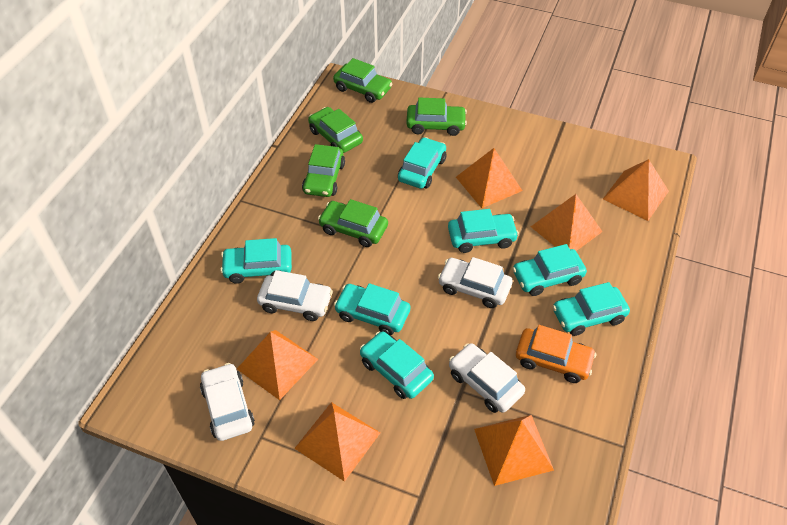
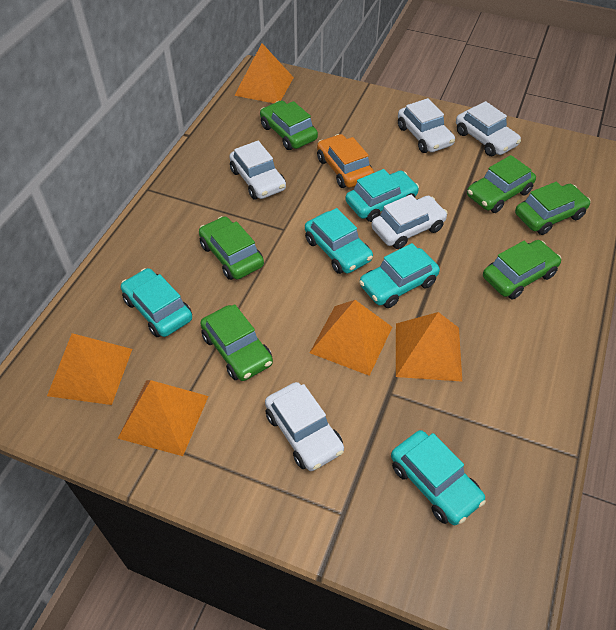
green car: [302,144,345,197] [308,107,363,153] [318,199,388,247] [333,58,393,103] [406,98,467,136] = 5 -> [199,216,264,280] [200,304,273,381] [260,101,318,150] [467,155,536,213] [483,240,561,299] [515,182,591,235] = 6
orange pyramid: [237,330,318,400] [294,402,380,482] [456,148,523,208] [474,415,554,486] [531,194,603,251] [603,159,669,221] = 6 -> [47,333,132,405] [117,380,208,456] [234,43,294,103] [310,300,392,376] [396,312,462,382] = 5
turquoise car: [220,238,292,284] [334,283,410,336] [360,331,434,399] [398,137,446,189] [448,209,519,253] [512,244,587,296] [552,282,630,336] = 7 -> [121,268,192,337] [305,208,373,274] [346,169,419,222] [359,243,440,308] [391,430,486,525] = 5
white car: [200,363,255,441] [257,270,333,321] [438,257,513,308] [449,343,525,413] = 4 -> [229,141,286,200] [265,382,344,471] [371,194,448,249] [398,98,455,153] [456,101,521,156] = 5

